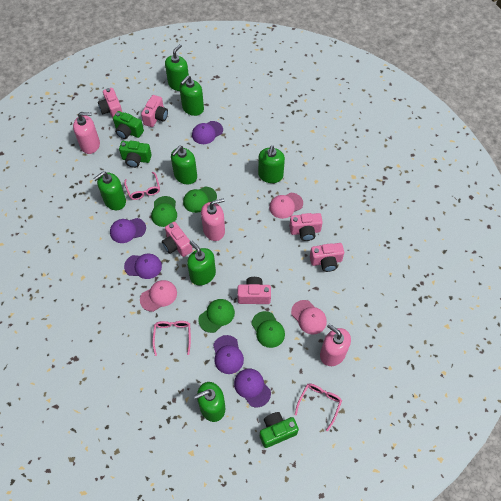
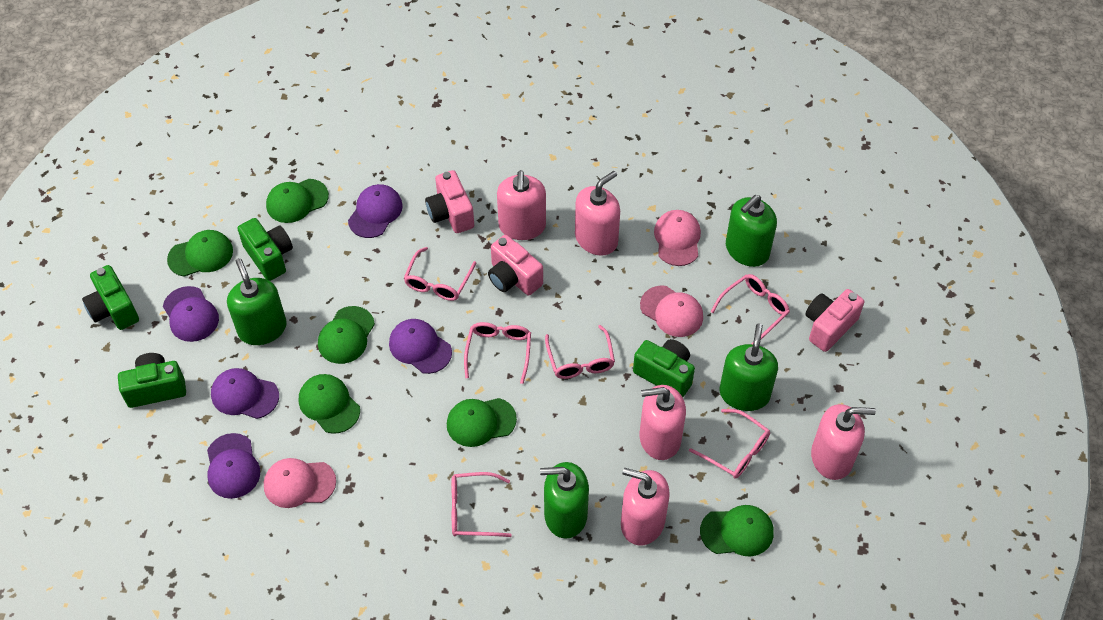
green camera: [113,111,144,139] [119,141,152,168] [260,412,299,448] = 3 -> [82,265,139,330] [118,353,186,408] [237,218,293,281] [633,339,695,397] = 4
green cap: [151,196,177,227] [183,187,217,213] [198,299,235,333] [252,311,285,348] = 4 -> [167,230,233,277] [266,179,329,223] [299,374,360,434] [318,306,375,364] [447,398,517,447] [700,505,774,557] = 6
green soap dispenser: [93,172,126,210] [165,44,189,91] [171,146,197,184] [180,75,204,116] [187,240,216,286] [194,382,225,422] [258,145,285,183] = 7 -> [227,258,287,345] [540,462,589,539] [720,323,778,411] [726,195,777,267] = 4
pink camera: [98,88,122,118] [141,95,168,127] [162,222,193,257] [237,277,271,304] [289,213,323,241] [310,243,344,272] = 6 -> [425,170,474,233] [488,235,543,295] [805,289,864,352] = 3
pink glasses: [124,172,160,200] [152,321,191,356] [294,383,342,431] = 3 -> [404,247,476,301] [451,472,512,537] [464,322,531,384] [545,325,615,379] [689,409,770,479] [711,274,790,344] = 6
pink soap dispenser: [73,112,100,154] [201,198,225,241] [320,324,351,366] = 3 -> [497,170,546,240] [575,171,620,256] [621,468,670,546] [640,385,686,460] [811,404,876,480] = 5

